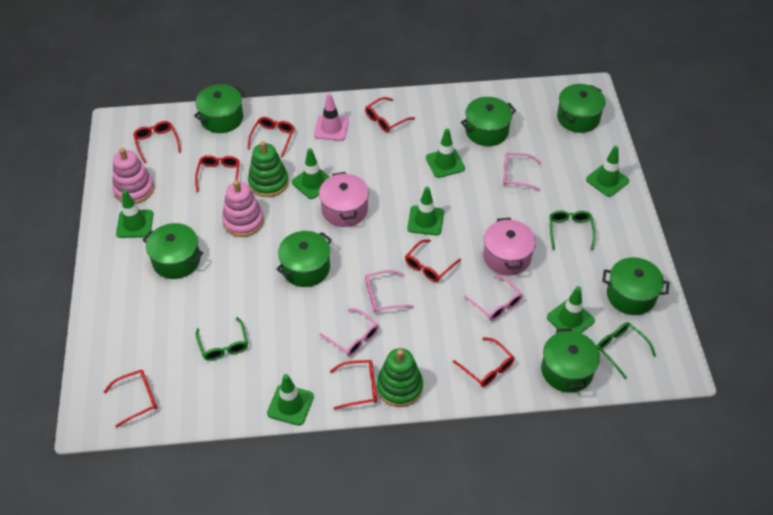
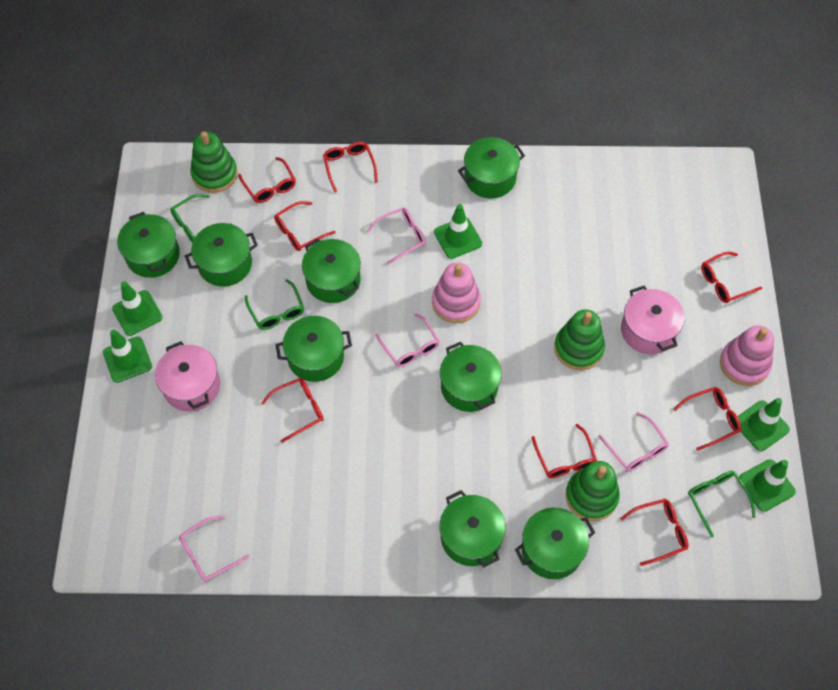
green pot: [143,223,203,279] [194,84,244,133] [276,231,332,287] [461,97,516,146] [541,328,600,392] [557,84,605,133] [602,257,670,315] = 7 -> [117,212,180,278] [185,223,258,287] [276,316,352,382] [302,238,361,303] [440,342,502,412] [440,490,506,567] [458,137,525,198] [515,508,595,579] = 8
green stacking toy: [248,141,289,197] [377,348,423,407] = 2 -> [191,131,238,193] [554,309,605,370] [565,461,620,521] = 3
green traffic cone: [116,190,154,238] [267,374,314,426] [292,148,329,199] [407,187,444,235] [426,128,465,178] [547,286,595,333] [586,146,629,197] = 7 -> [103,329,152,383] [112,281,163,336] [434,204,482,259] [737,398,790,451] [739,459,796,512] = 5
pink traffic cone: [314,93,349,141] = 1 -> none = 0

